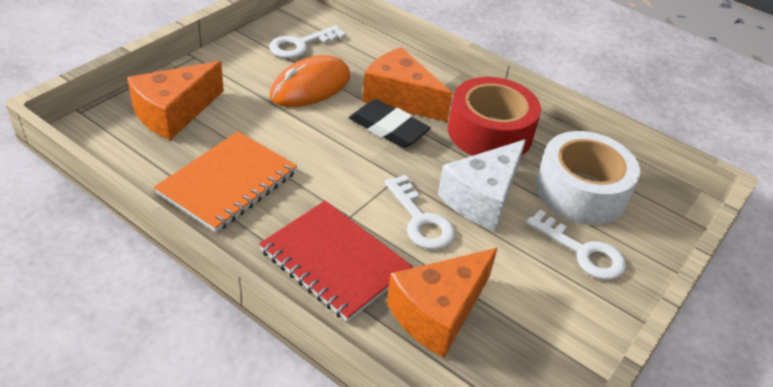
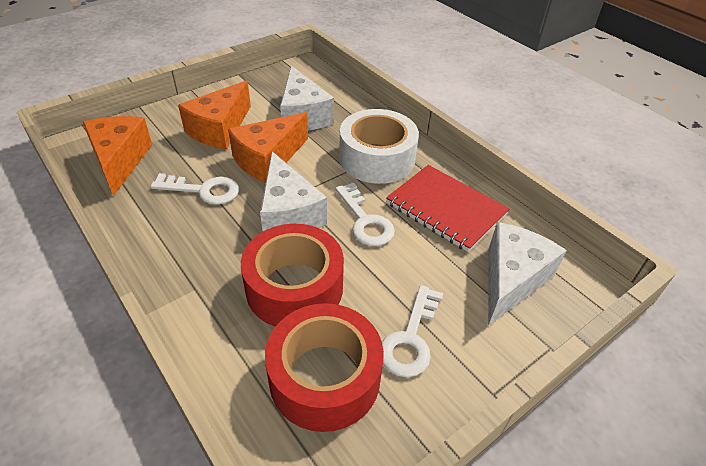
black eraser: [349,99,431,148] = 1 -> none = 0
orange mouse: [270,55,350,107] = 1 -> none = 0
orange notebook: [154,131,297,232] = 1 -> none = 0
red tape: [448,77,541,156] = 1 -> [241,224,344,327] [265,303,384,432] = 2
white cheese: [438,139,526,231] = 1 -> [260,151,327,231] [280,66,334,130] [488,222,567,326] = 3

